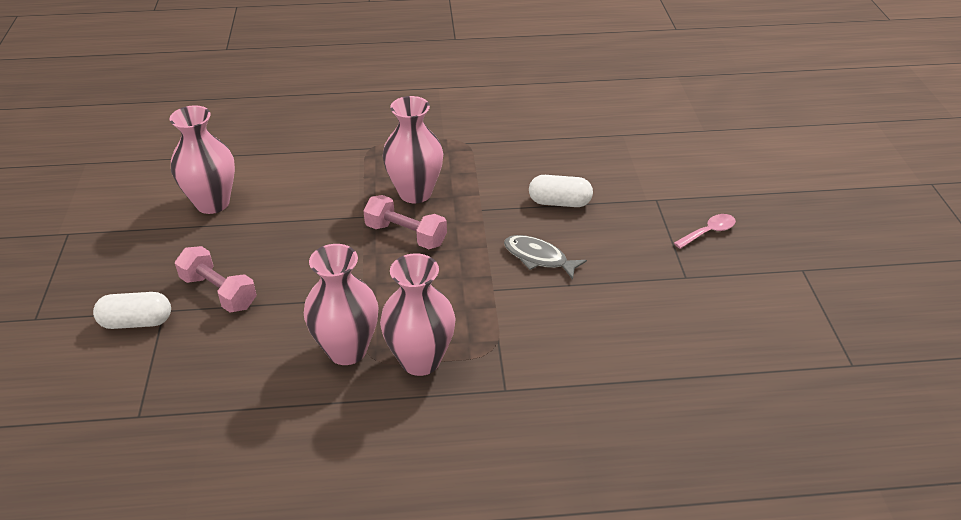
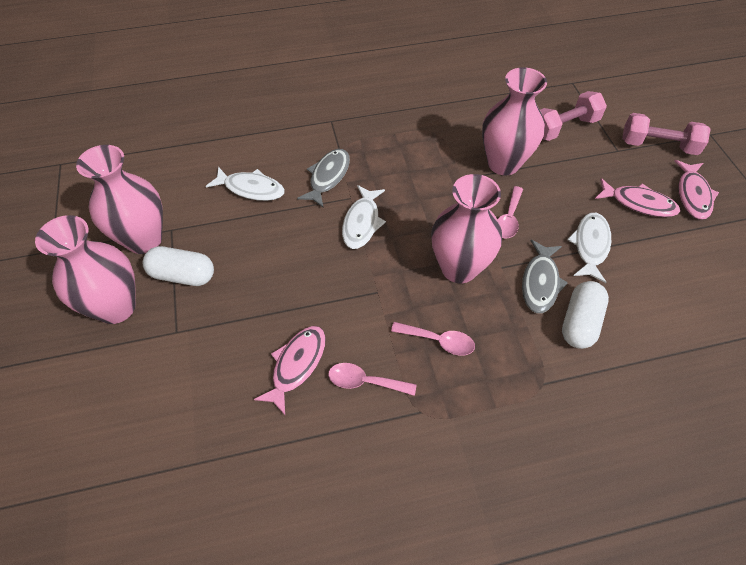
grey fish: [504,235,587,280] = 1 -> [297,149,350,207] [522,240,568,313] = 2
pink fish: none = 0 -> [254,326,326,415] [595,178,680,217] [674,160,719,220] = 3
pink spoon: [674,214,736,249] = 1 -> [328,363,417,396] [391,322,475,356] [498,186,523,239] = 3
white fish: none = 0 -> [206,167,285,201] [342,185,386,249] [567,213,611,283] = 3

